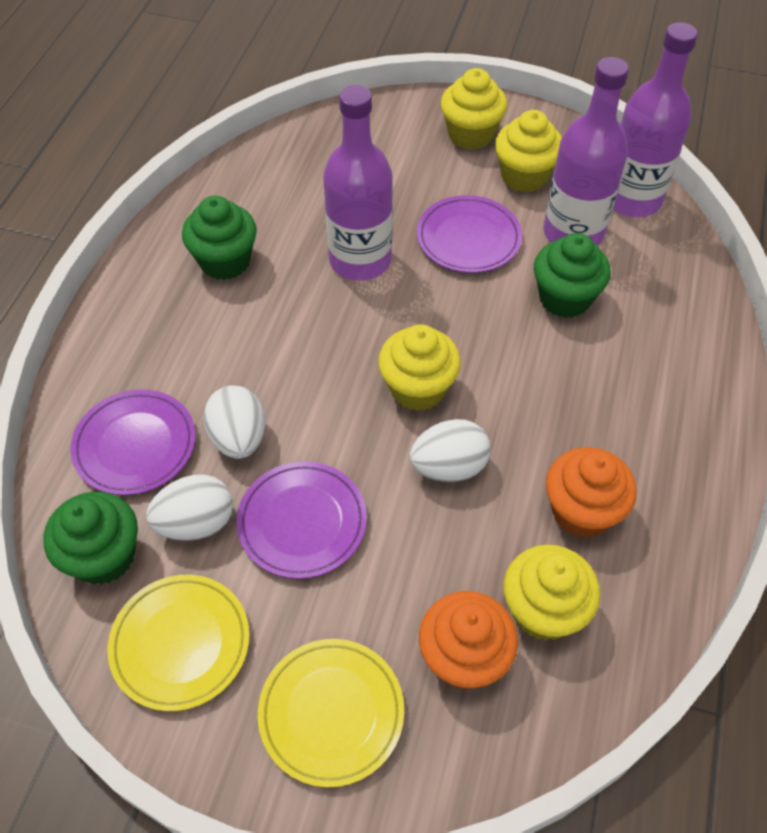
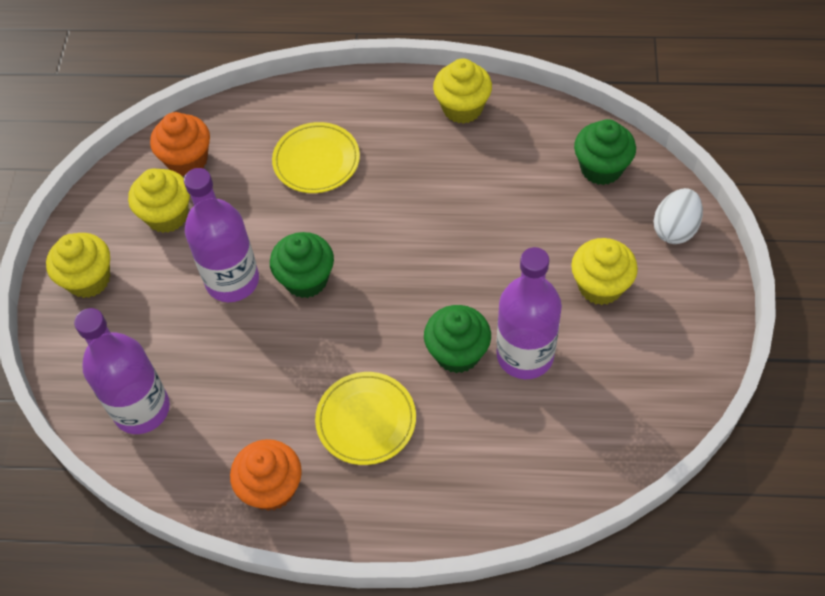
purple plate: [70,389,195,495] [237,461,367,579] [417,195,522,273] = 3 -> none = 0
white egg: [146,474,233,541] [203,385,265,459] [409,419,491,482] = 3 -> [653,188,703,244] = 1

